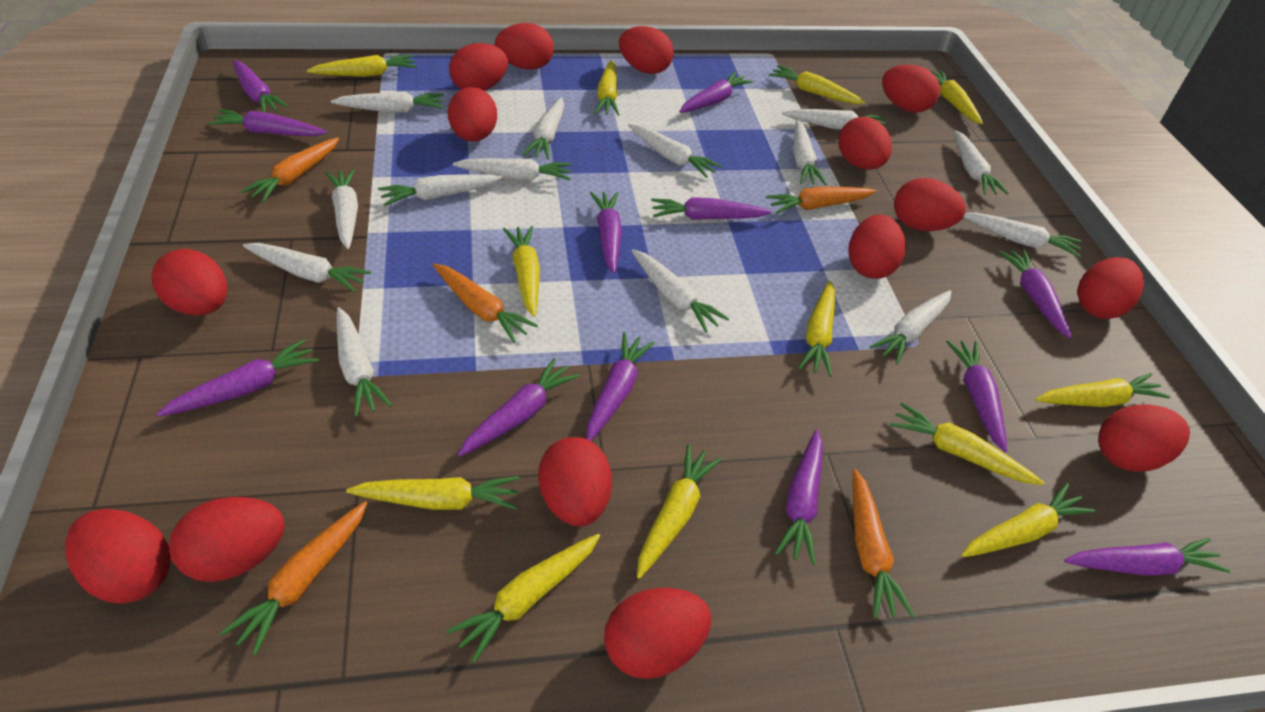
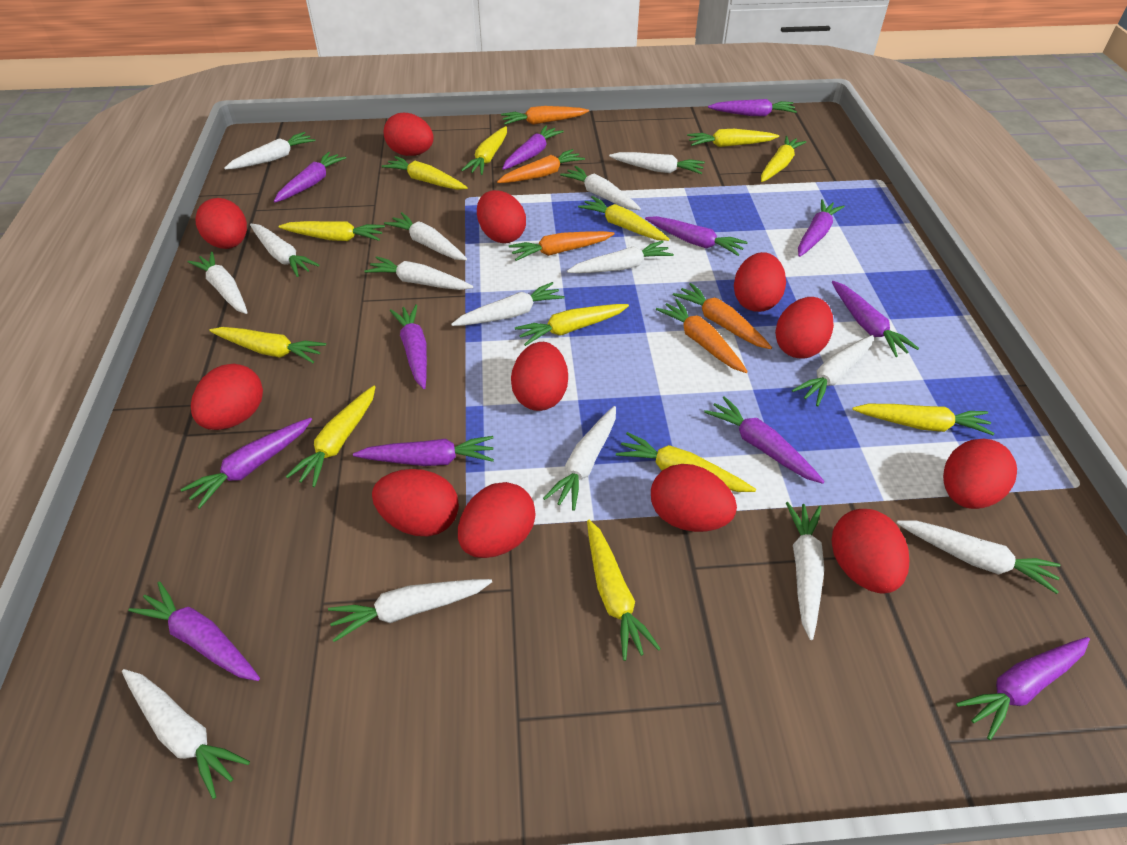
red egg: [65,509,171,604] [152,249,227,316] [169,497,285,582] [448,87,497,142] [449,43,508,91] [495,23,554,70] [538,437,612,526] [604,588,712,679] [619,26,674,74] [838,117,892,170] [848,215,906,279] [882,65,940,113] [894,178,966,231] [1077,257,1144,319] [1098,404,1190,472] = 15 -> [191,364,263,430] [195,198,247,249] [372,469,459,536] [384,113,434,156] [458,482,535,558] [477,190,526,243] [511,342,568,411] [651,464,737,532] [734,252,786,312] [775,297,834,359] [832,509,909,594] [943,439,1017,509] = 12
white carrot: [243,243,371,293] [325,169,358,249] [331,91,444,113] [337,307,392,417] [378,174,502,206] [453,158,572,181] [522,97,564,160] [628,124,722,178] [632,249,729,333] [782,109,887,130] [793,120,827,185] [870,290,952,365] [954,130,1009,195] [964,213,1082,258] = 14 -> [122,669,250,799] [187,252,248,314] [224,132,316,170] [250,224,319,277] [328,579,492,642] [365,256,473,290] [384,212,467,260] [451,282,565,326] [543,406,616,511] [560,166,641,210] [567,241,674,273] [609,152,705,174] [786,502,825,640] [792,335,874,406] [897,520,1060,594] = 15

